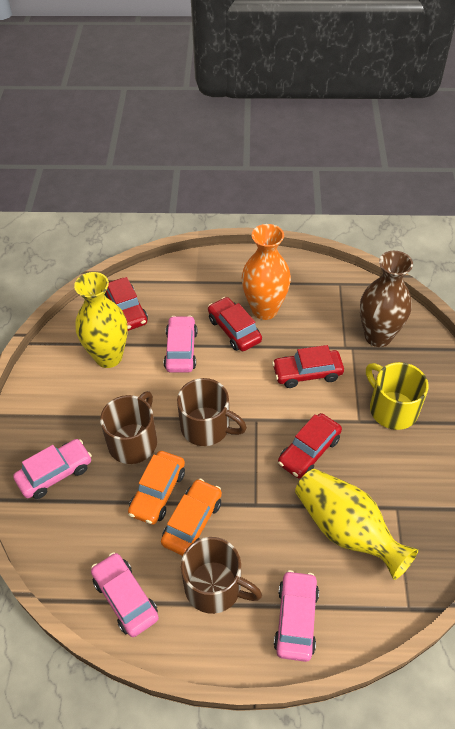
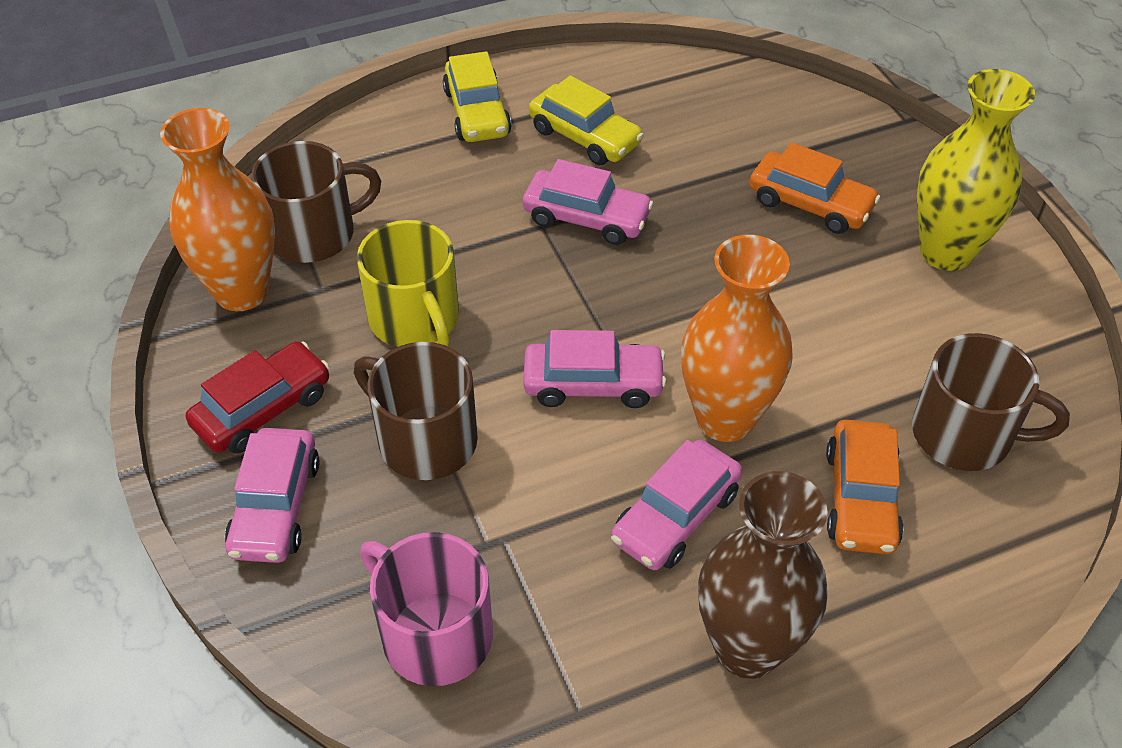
orange vase: [242,224,291,320] = 1 -> [160,108,275,311] [681,235,793,442] = 2
pink mug: none = 0 -> [360,532,493,686] = 1
red car: [105,277,148,331] [208,297,262,351] [272,345,344,388] [278,413,342,479] = 4 -> [186,342,330,454] = 1
yellow car: none = 0 -> [443,51,512,142] [529,76,644,165] = 2
yellow vase: [74,272,128,368] [295,469,418,580] = 2 -> [917,69,1035,271] = 1

